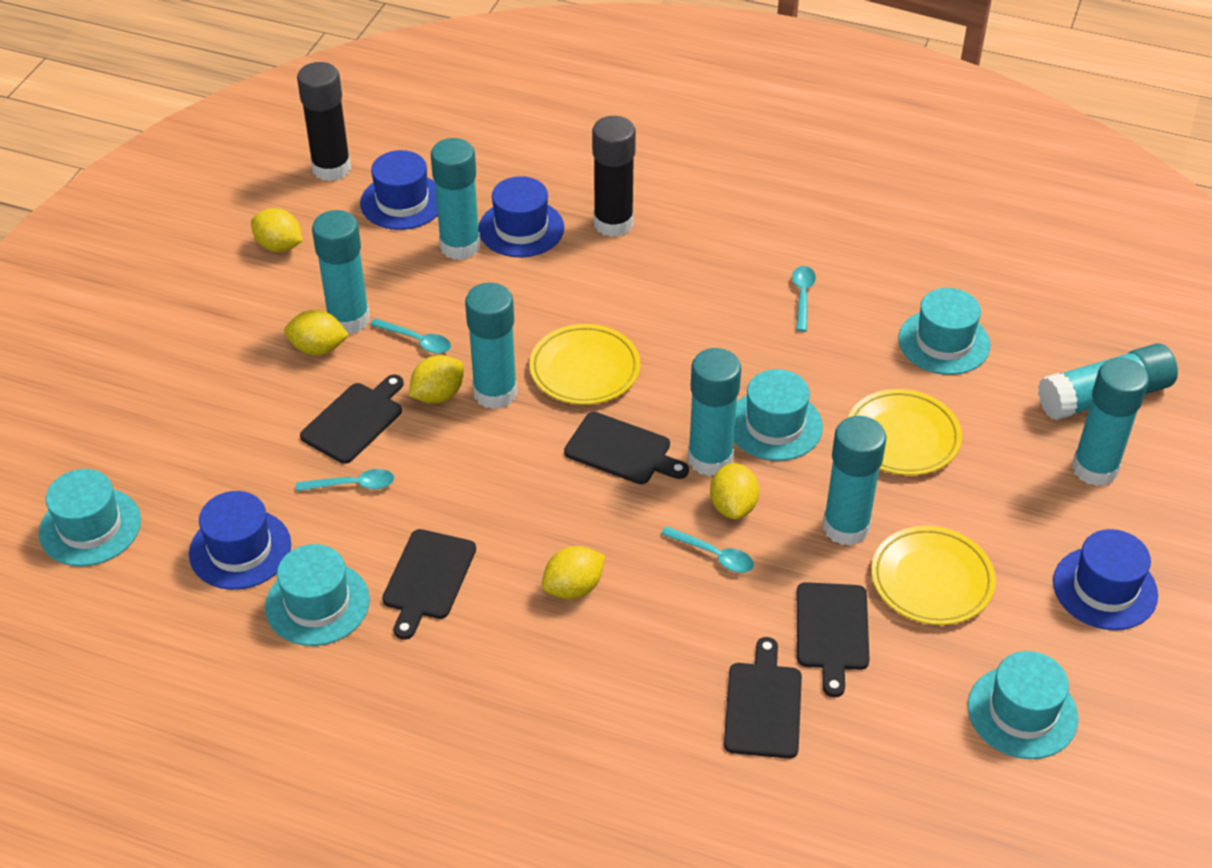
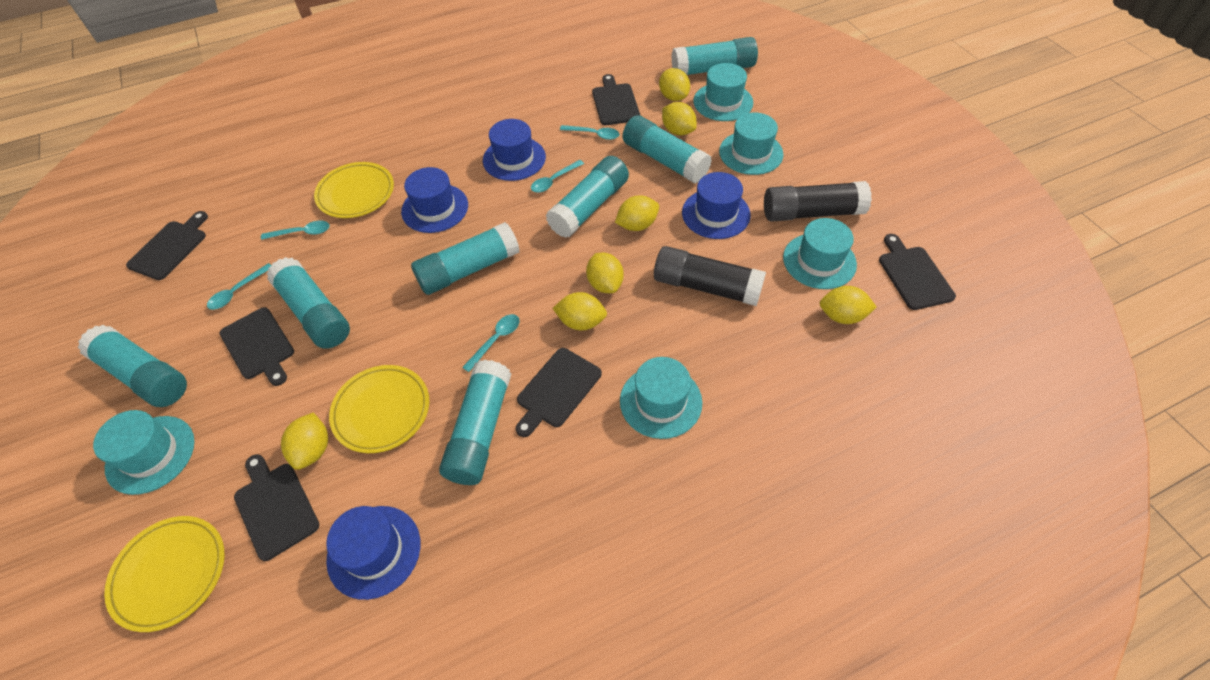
black cutting board: [300,375,404,464] [382,529,476,640] [564,412,689,484] [724,637,802,759] [797,582,870,697] = 5 -> [126,211,208,280] [220,307,294,386] [234,454,319,561] [516,348,602,437] [592,74,641,125] [879,234,956,310] = 6
turquoise spoon: [296,469,394,491] [370,318,451,354] [661,526,754,573] [792,266,816,332] = 4 -> [207,263,272,310] [261,220,330,240] [462,314,520,372] [531,160,584,193] [560,125,619,140] = 5
yellow lemon: [251,208,303,252] [284,310,349,355] [409,355,464,404] [542,546,605,599] [710,463,759,519] = 5 -> [281,412,328,470] [553,292,607,330] [586,253,624,293] [615,196,659,231] [659,68,690,101] [662,102,697,135] [820,286,877,324] = 7

